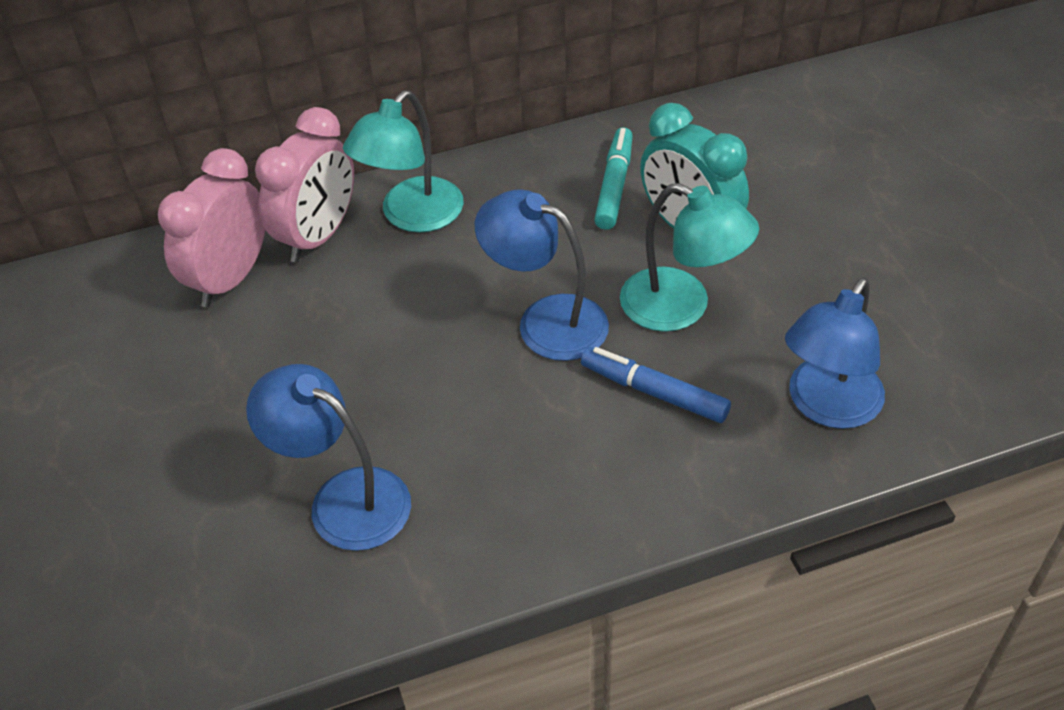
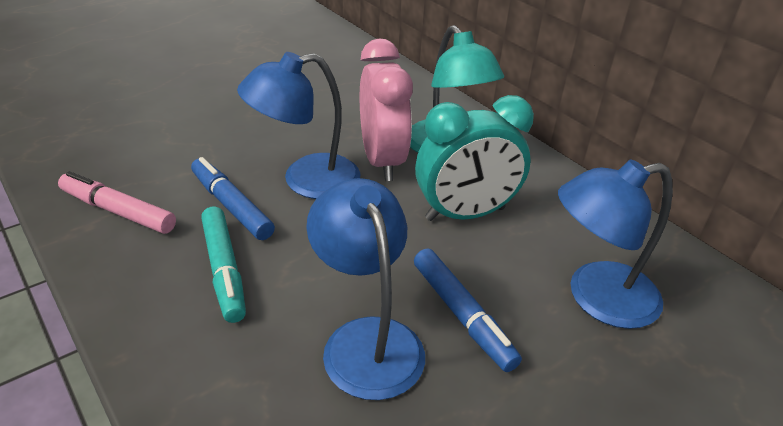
blue marker: [581,347,731,423] = 1 -> [191,157,275,240] [414,248,522,372] = 2
pink clock: [158,148,265,307] [255,107,354,262] = 2 -> [360,39,413,181] = 1
pink marker: none = 0 -> [58,171,176,234] = 1
turquoise lamp: [343,91,464,232] [620,183,759,332] = 2 -> [410,25,504,152] = 1

